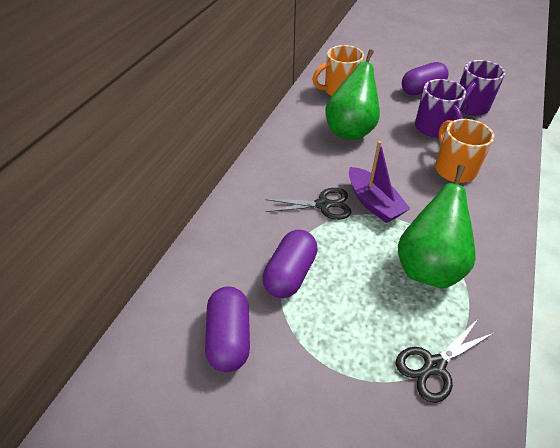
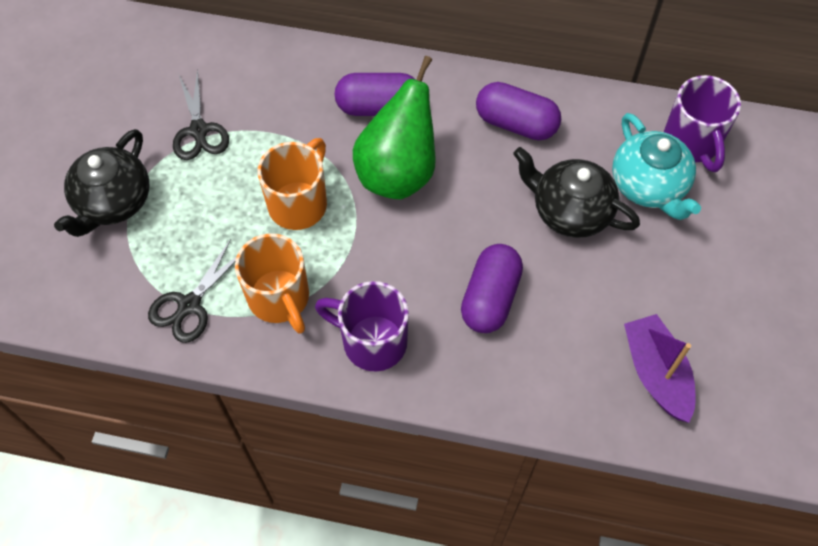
black teapot: none = 0 -> [54,129,149,237] [513,147,640,238] = 2
green pear: [325,49,380,140] [398,165,476,288] = 2 -> [353,56,436,199] = 1
turquoise teapot: none = 0 -> [612,113,701,220] = 1

